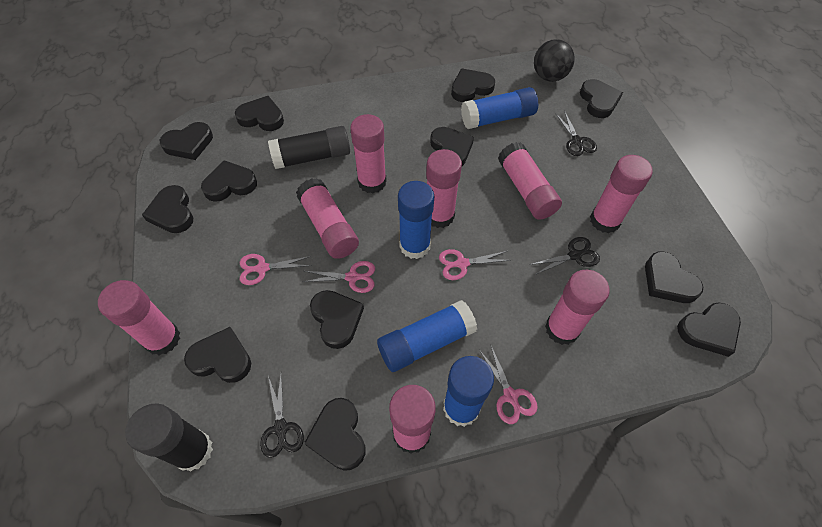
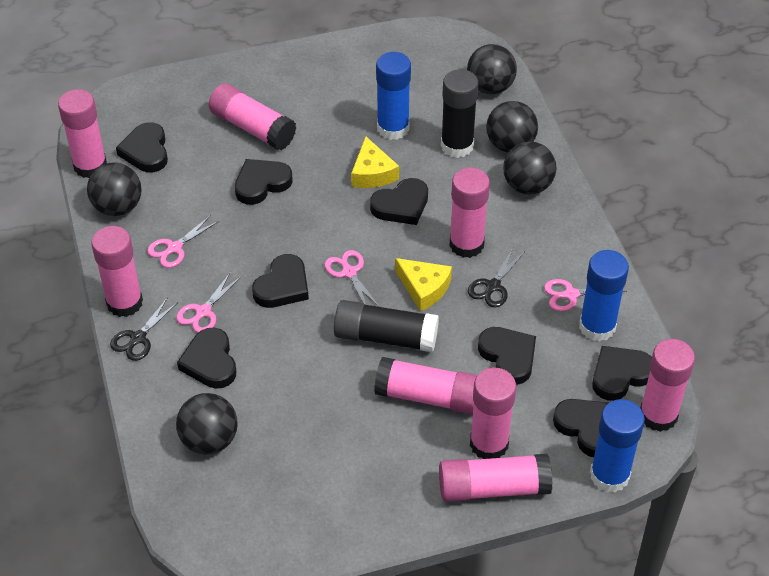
black ball: [534,39,575,82] = 1 -> [87,162,142,216] [176,393,238,455] [467,44,517,94] [486,101,538,153] [503,141,557,195] = 5
black heart: [142,185,193,233] [160,122,213,160] [184,327,251,383] [201,160,257,202] [235,96,284,131] [304,398,366,471] [310,290,364,349] [430,127,474,166] [451,69,495,102] [580,79,623,118] [645,251,703,303] [677,303,741,357] = 12 -> [116,122,168,172] [177,328,236,389] [235,159,293,205] [252,254,309,308] [370,178,428,225] [478,327,536,385] [553,399,608,457] [592,346,652,401] = 8
black scissors: [260,375,304,458] [530,237,600,275] [555,111,597,156] = 3 -> [110,297,178,361] [468,248,524,307] = 2
blue glue stick: [377,300,477,372] [398,181,434,259] [443,356,494,427] [461,87,538,129] = 4 -> [376,52,411,140] [579,250,629,342] [590,399,645,492] = 3
yellow cheese: none = 0 -> [351,136,399,188] [395,258,452,311] = 2

